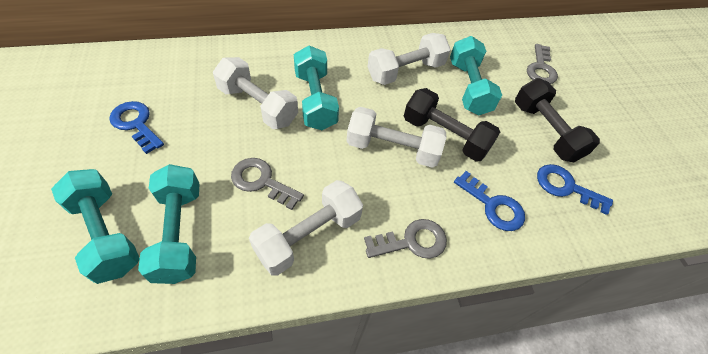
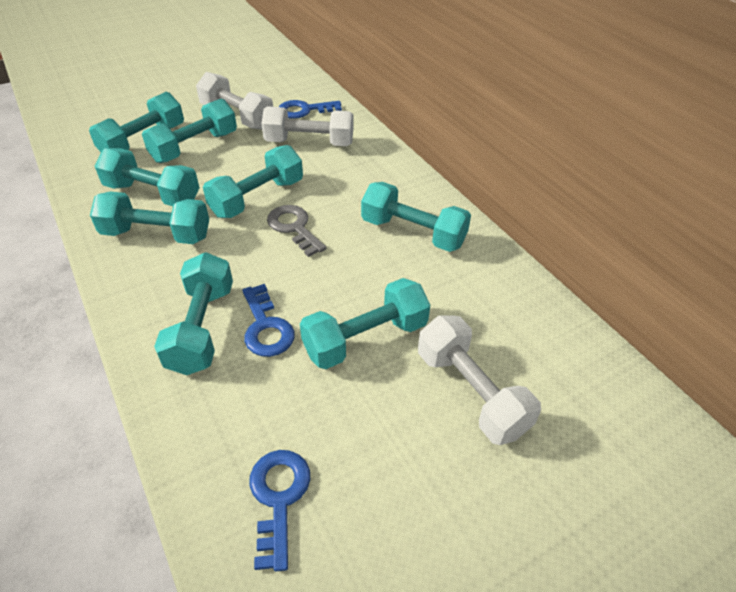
black dumbbell: [404,88,500,161] [515,78,600,162] = 2 -> none = 0
grey key: [231,158,304,210] [364,219,447,259] [527,44,558,84] = 3 -> [267,205,327,257] = 1
turquoise dumbbell: [51,169,140,284] [138,164,200,284] [294,46,339,130] [450,36,502,115] = 4 -> [89,92,184,152] [90,191,209,244] [95,148,200,206] [142,99,237,163] [154,252,233,375] [203,145,303,218] [300,278,430,369] [361,182,471,252] = 8
white dumbbell: [213,57,298,129] [249,180,363,276] [346,107,446,168] [367,33,451,85] = 4 -> [196,72,273,130] [262,106,353,146] [418,316,541,445] = 3

